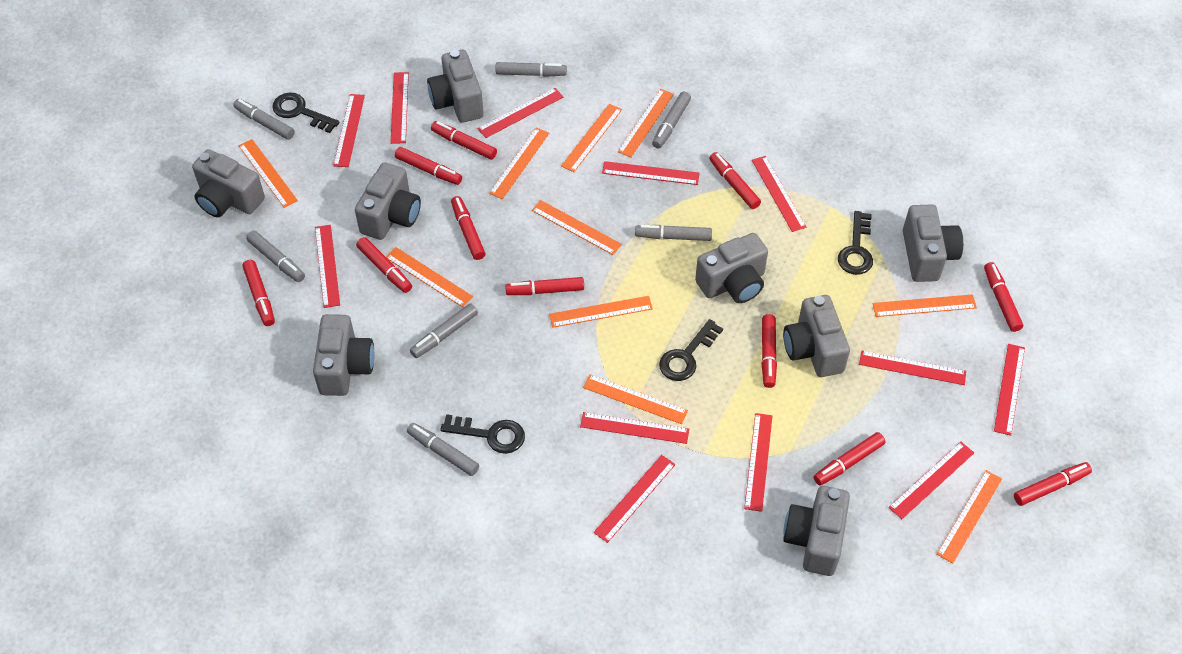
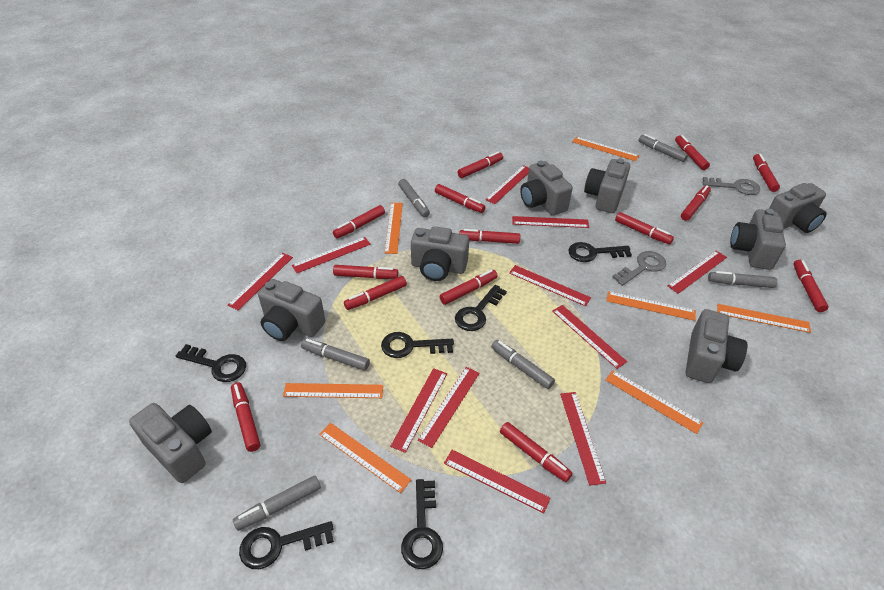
black key: [273,92,340,133] [440,414,525,454] [659,319,723,381] [838,211,873,275] = 4 -> [176,344,246,382] [239,521,334,569] [381,332,454,358] [401,479,443,569] [455,285,507,331] [568,242,632,262] = 6
grey key: none = 0 -> [612,251,666,286] [702,177,760,195] = 2
grey marker: [233,99,295,140] [246,231,305,282] [407,423,479,476] [410,303,478,358] [495,62,567,77] [635,225,712,241] [652,92,691,149] = 7 -> [233,475,321,531] [301,338,370,371] [398,179,430,217] [491,340,555,389] [638,134,688,162] [708,271,778,288] = 6
orange ruler: [239,139,298,208] [386,247,473,307] [489,128,549,199] [532,200,622,255] [549,296,653,328] [561,104,622,172] [583,374,688,424] [618,89,674,157] [873,294,977,317] [937,470,1002,564] = 10 -> [283,383,383,398] [319,423,411,493] [384,203,403,254] [572,137,639,161] [606,370,703,434] [607,291,696,321] [717,304,811,333] = 7
red marker: [242,260,275,326] [356,237,412,293] [395,147,462,185] [431,121,497,160] [451,196,485,260] [505,277,584,295] [709,152,761,209] [761,314,777,388] [814,432,885,485] [984,262,1023,332] [1014,462,1092,506] = 11 -> [231,382,260,452] [333,205,385,238] [333,265,398,279] [344,276,407,310] [435,184,486,213] [440,270,498,305] [457,152,503,178] [459,229,520,244] [500,422,572,482] [615,212,674,244] [675,135,710,170] [681,185,711,221] [753,154,780,192] [793,260,829,312] = 14
red ruler: [315,225,340,308] [333,94,365,167] [391,72,409,144] [478,88,563,138] [580,412,689,444] [594,455,676,543] [602,161,700,185] [744,413,772,512] [752,156,806,232] [859,351,966,385] [888,442,974,519] [994,344,1025,436] = 12 -> [228,253,293,310] [292,237,371,273] [390,368,447,453] [418,367,480,448] [444,450,551,513] [485,165,529,204] [509,265,591,306] [512,216,589,228] [552,305,627,369] [560,392,606,486] [668,251,727,294] = 11

